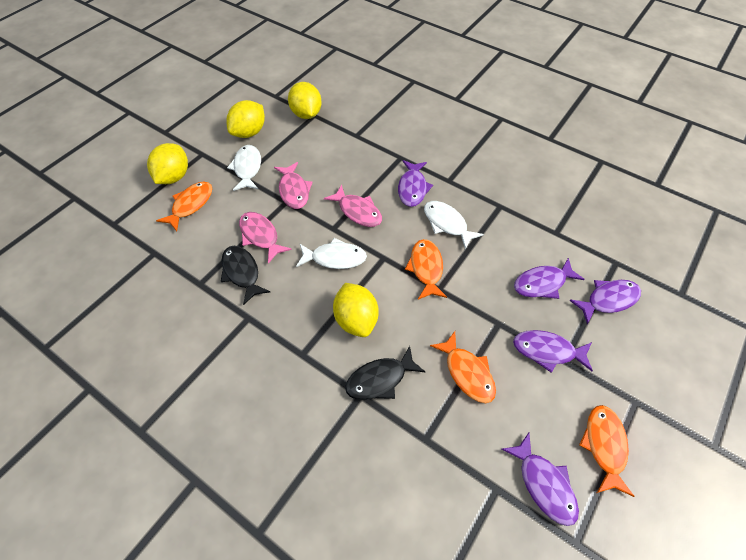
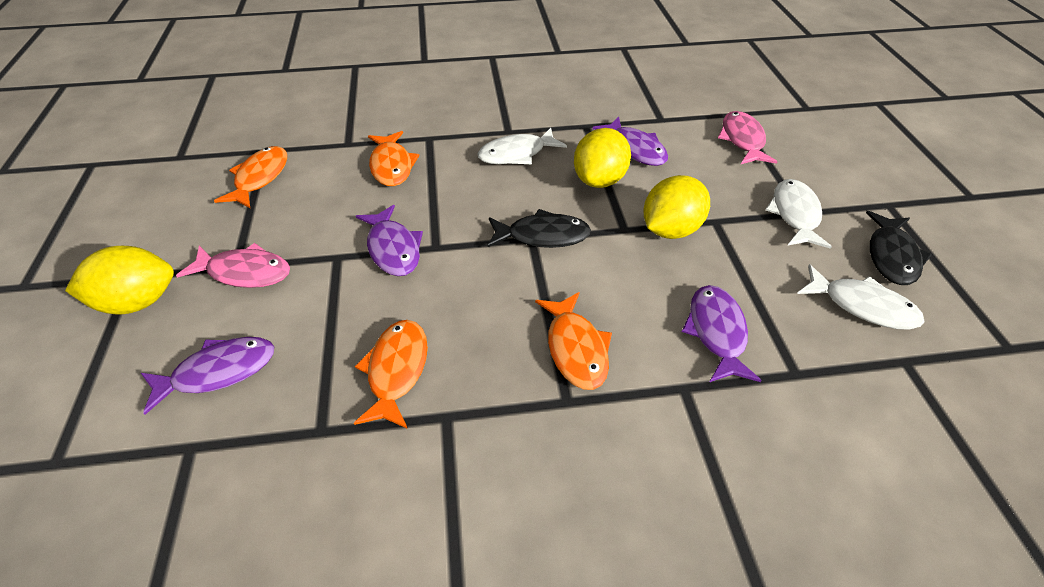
pink fish: [239,212,292,264] [274,162,313,209] [324,184,382,227] = 3 -> [176,243,290,288] [718,111,778,164] = 2
purple fish: [398,160,433,207] [501,433,579,526] [513,330,593,373] [514,258,585,299] [569,280,641,324] = 5 -> [141,337,274,415] [356,205,423,276] [592,117,668,166] [682,285,761,382] = 4
yellow lemon: [147,143,188,184] [226,100,265,138] [288,82,322,119] [333,283,379,337] = 4 -> [65,246,174,314] [574,128,631,188] [643,175,710,239] = 3

